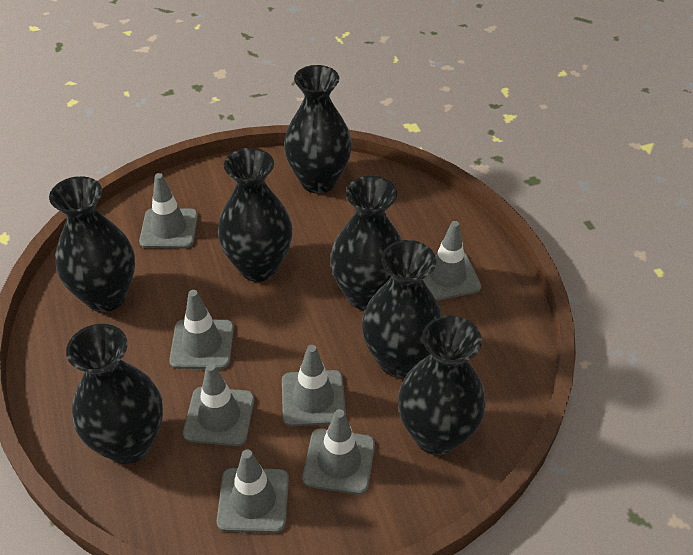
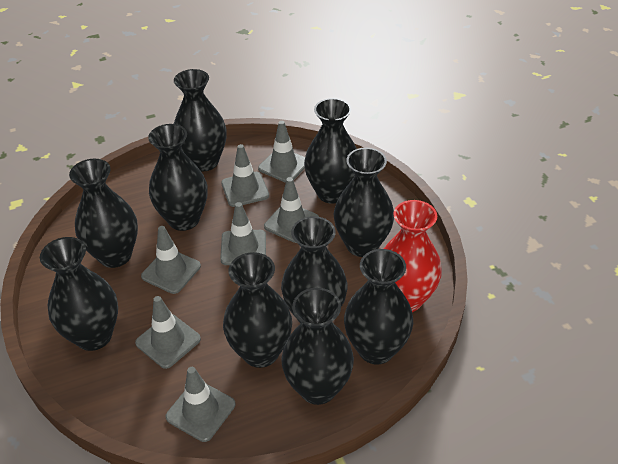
black vase: [49,176,135,312] [66,324,163,464] [218,148,293,282] [284,65,352,194] [330,176,402,311] [362,240,442,378] [398,315,486,455] = 7 -> [40,237,118,351] [69,159,138,268] [148,124,207,231] [174,69,227,171] [223,252,292,368] [281,216,348,324] [281,288,354,405] [304,98,357,204] [334,148,394,257] [344,249,413,364] = 10
red vase: none = 0 -> [384,200,442,312] = 1

